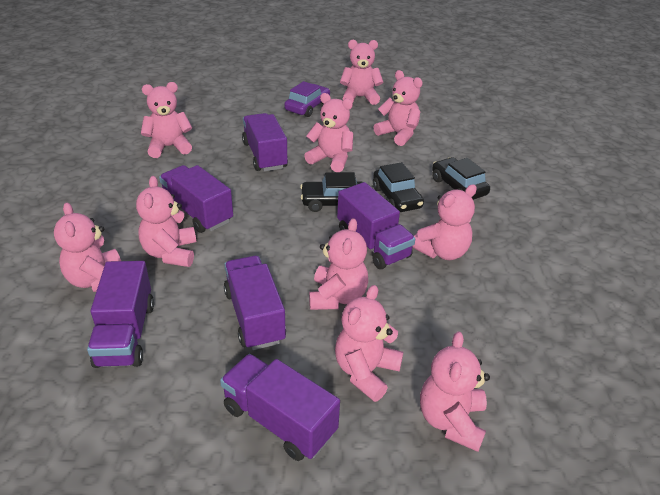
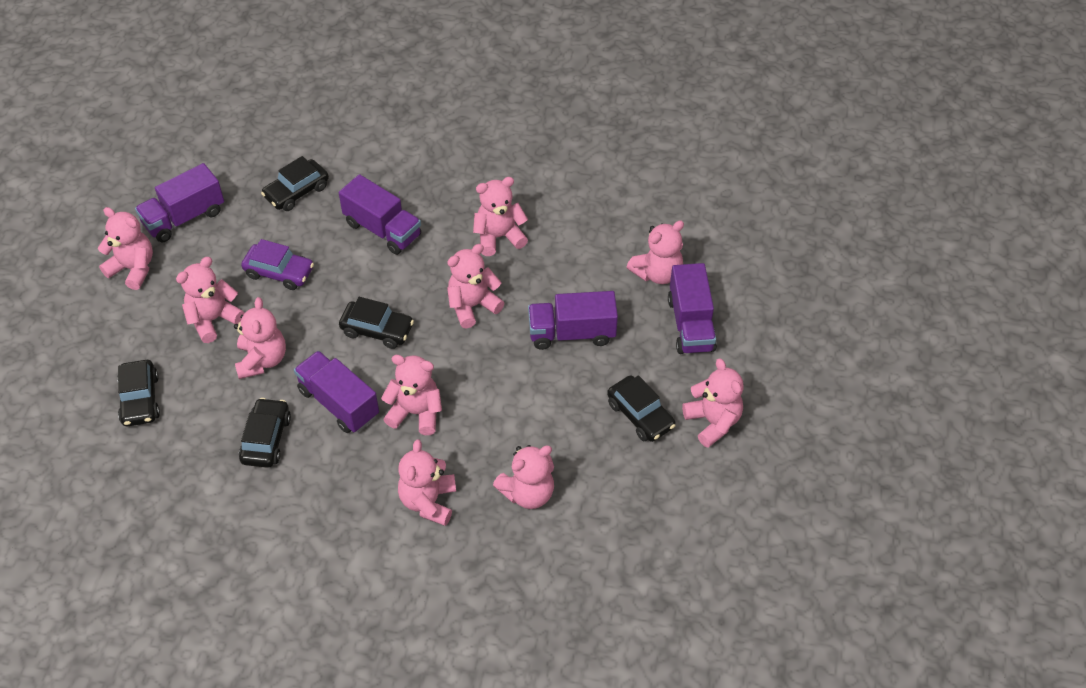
black car: [300,172,363,212] [373,162,424,212] [432,157,490,200] = 3 -> [117,360,160,426] [239,398,291,468] [261,156,329,211] [339,297,414,349] [607,375,676,442] = 5
purple truck: [87,261,154,368] [159,165,233,233] [220,354,340,461] [224,256,286,350] [242,113,288,172] [337,182,415,269] = 6 -> [135,163,224,242] [294,351,379,433] [339,174,421,255] [528,291,618,350] [668,263,717,354] = 5

